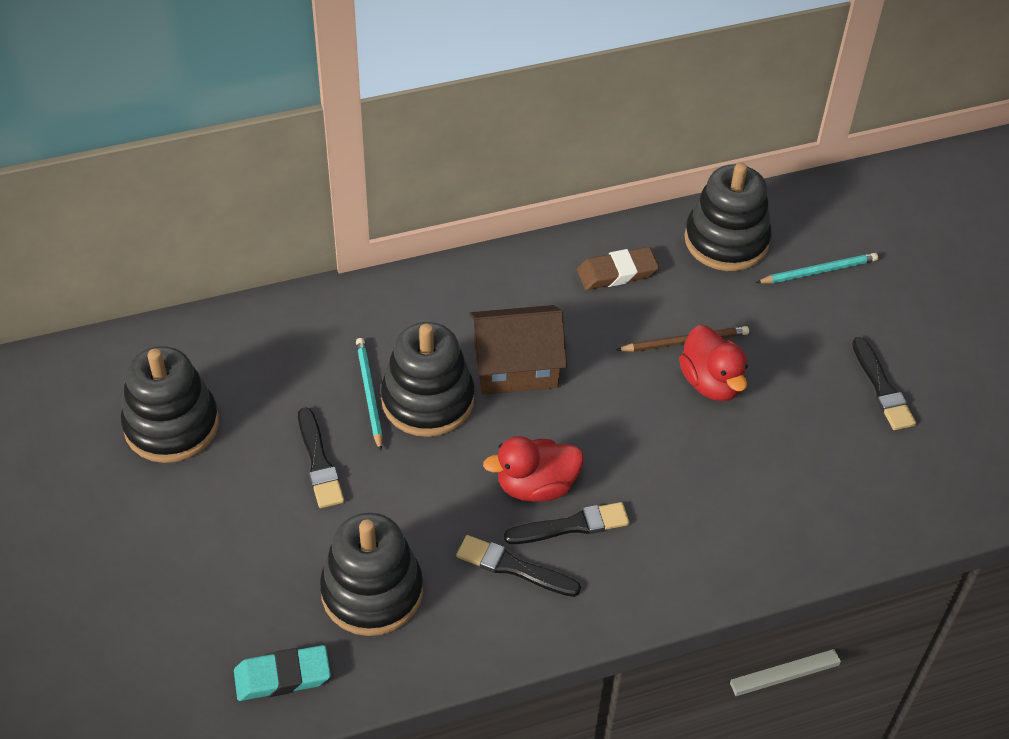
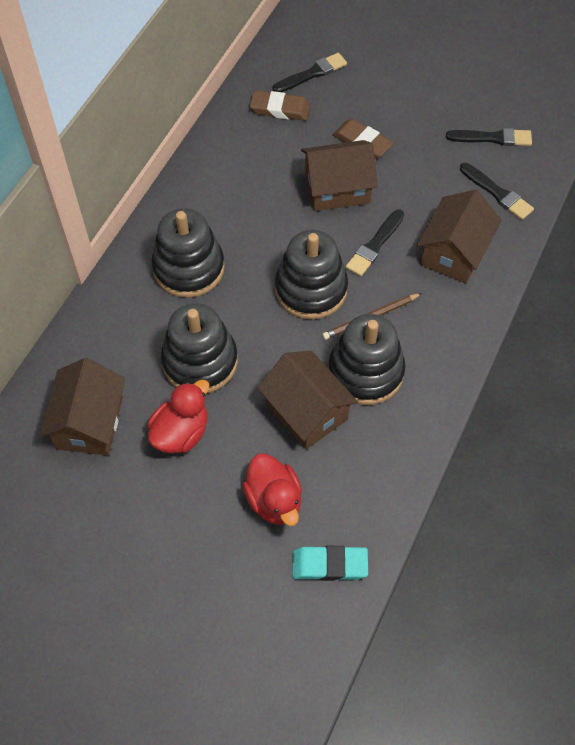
brown eraser: [577,247,659,290] = 1 -> [250,90,310,121] [333,119,394,159] = 2
brown house: [469,305,567,395] = 1 -> [40,358,125,456] [258,351,358,450] [301,140,378,211] [417,190,501,284] = 4
turquoise pencil: [356,338,383,451] [756,253,878,284] = 2 -> none = 0

